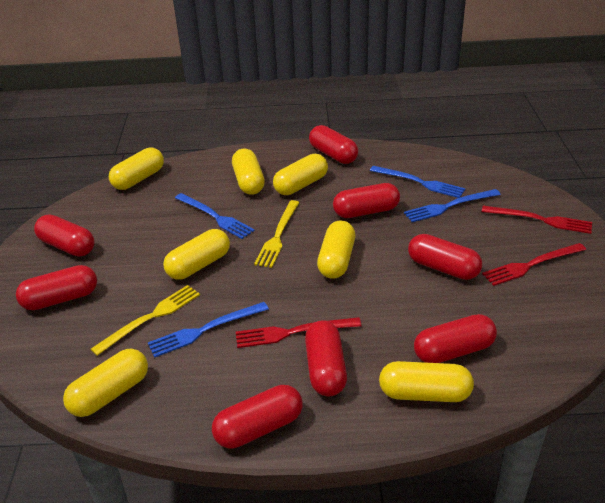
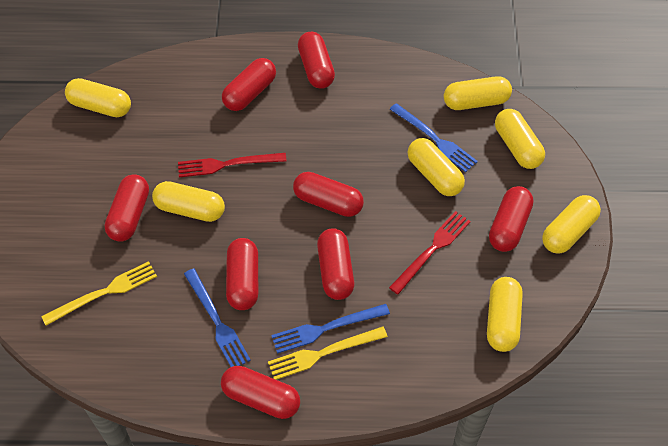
blue fork: [148,302,269,358] [175,193,255,239] [370,166,465,198] [404,189,501,222] = 4 -> [184,268,251,367] [271,304,390,353] [390,103,478,172] = 3
red fork: [236,317,362,348] [482,206,592,234] [482,243,586,286] = 3 -> [178,153,287,177] [389,211,471,294] = 2

